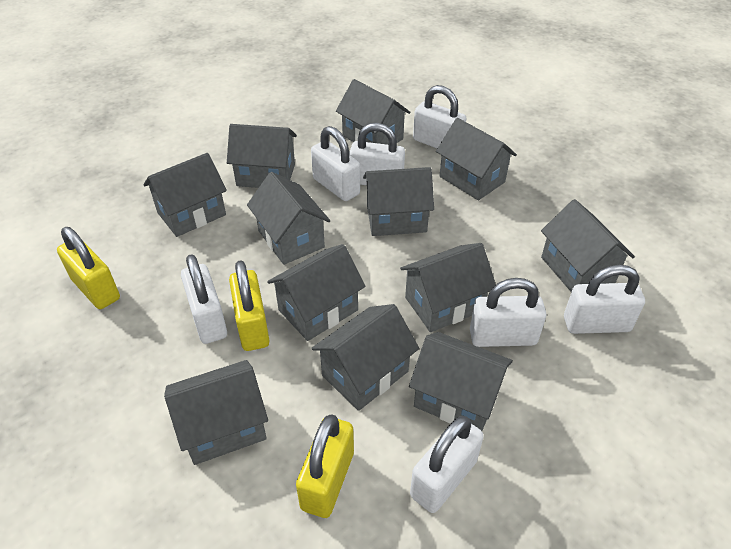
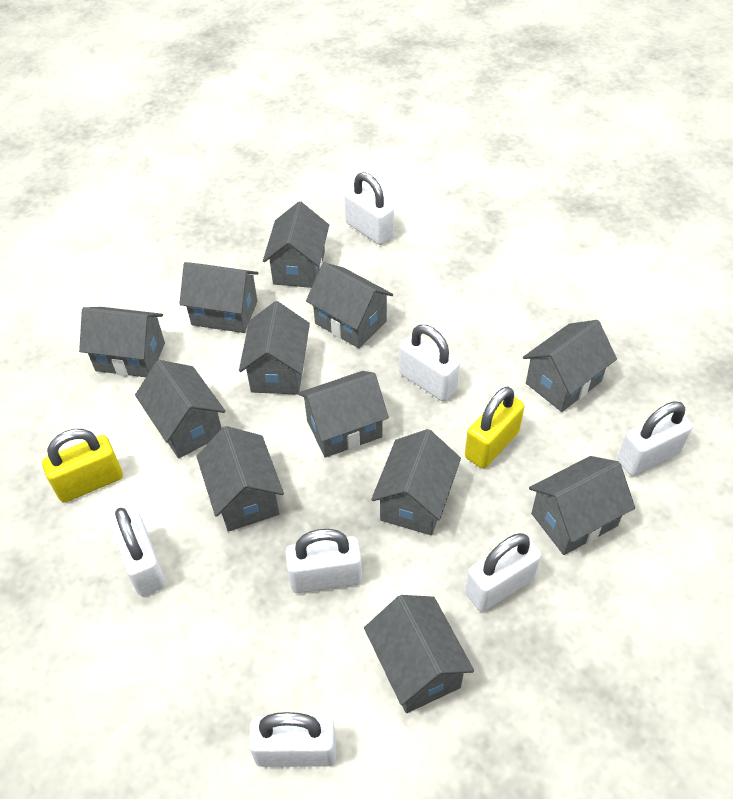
yellow padlock: [57,227,120,309] [229,261,270,351] [296,415,354,518] = 3 -> [42,429,123,503] [465,387,524,468] = 2

